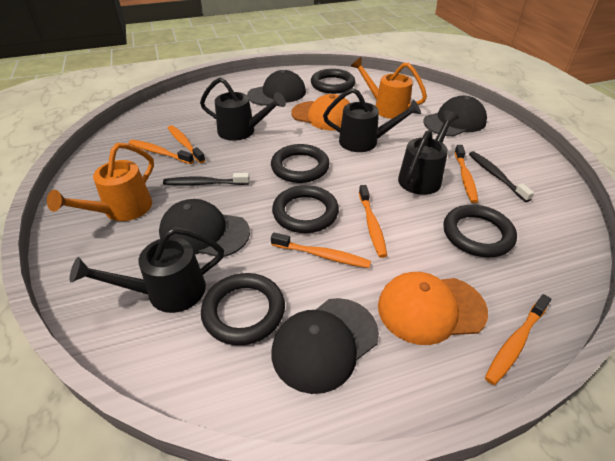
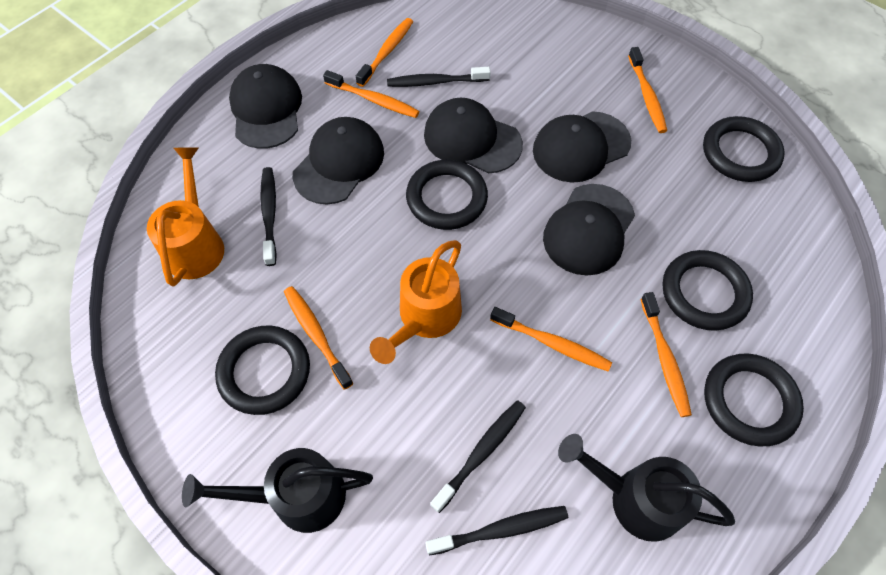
black cap: [159,199,250,257] [247,70,306,106] [272,298,379,394] [423,96,487,136] = 4 -> [229,64,302,149] [293,117,384,205] [424,98,523,173] [533,111,631,183] [543,184,635,276] = 5
black toothbrush: [163,173,250,185] [469,151,534,202] = 2 -> [260,167,277,266] [387,67,491,87] [425,506,568,556] [430,400,526,513] = 4
black watering can: [70,227,224,313] [200,77,286,141] [323,88,421,152] [398,110,459,195] = 4 -> [182,448,373,533] [558,434,735,542] = 2
orange cap: [291,94,350,131] [378,272,488,345] = 2 -> none = 0

